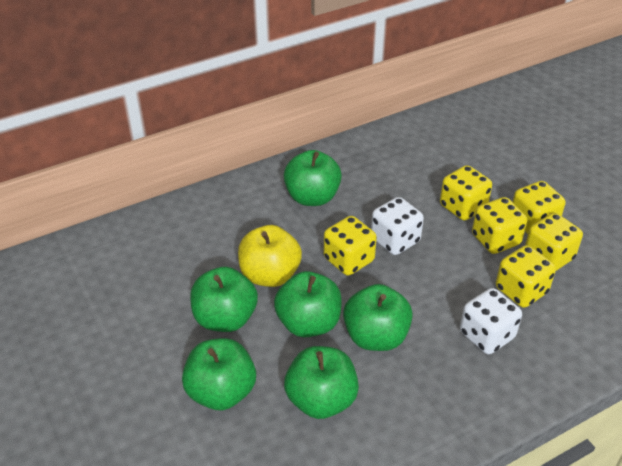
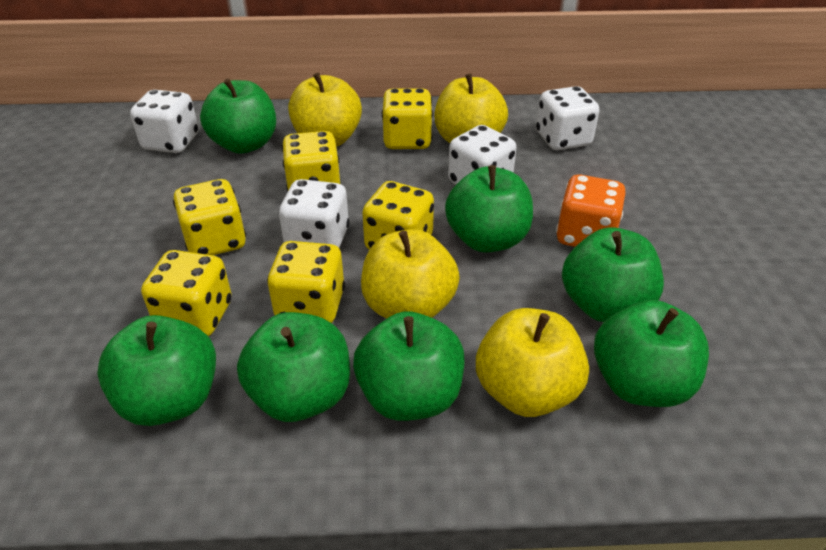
green apple: [182,338,256,410] [190,267,258,332] [274,271,342,337] [284,150,342,206] [284,346,359,419] [343,284,413,351] = 6 -> [97,315,216,426] [200,78,276,154] [237,312,350,422] [353,311,465,421] [445,165,533,253] [562,227,664,322] [594,300,709,407] = 7
orange dice: none = 0 -> [556,174,626,247] = 1
white dice: [371,197,424,255] [460,288,522,354] = 2 -> [130,89,198,153] [279,179,350,248] [448,125,516,184] [536,86,599,150] = 4
yellow apple: [238,225,302,287] = 1 -> [288,73,362,147] [361,229,460,318] [435,73,508,143] [476,308,589,417] = 4

